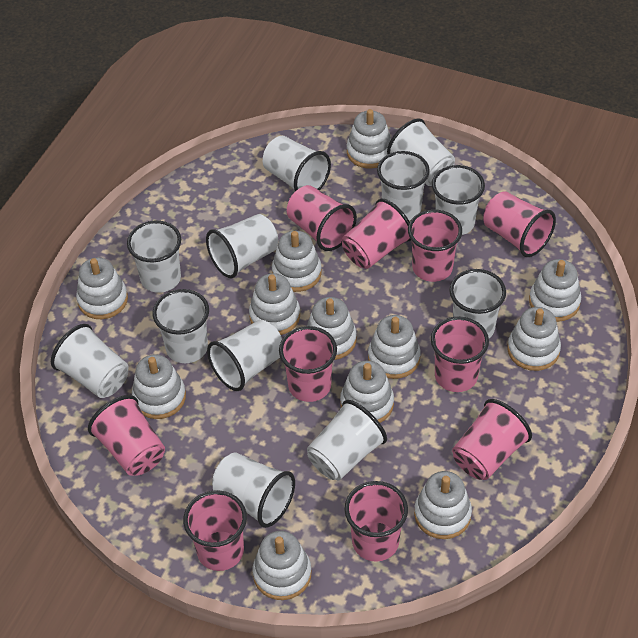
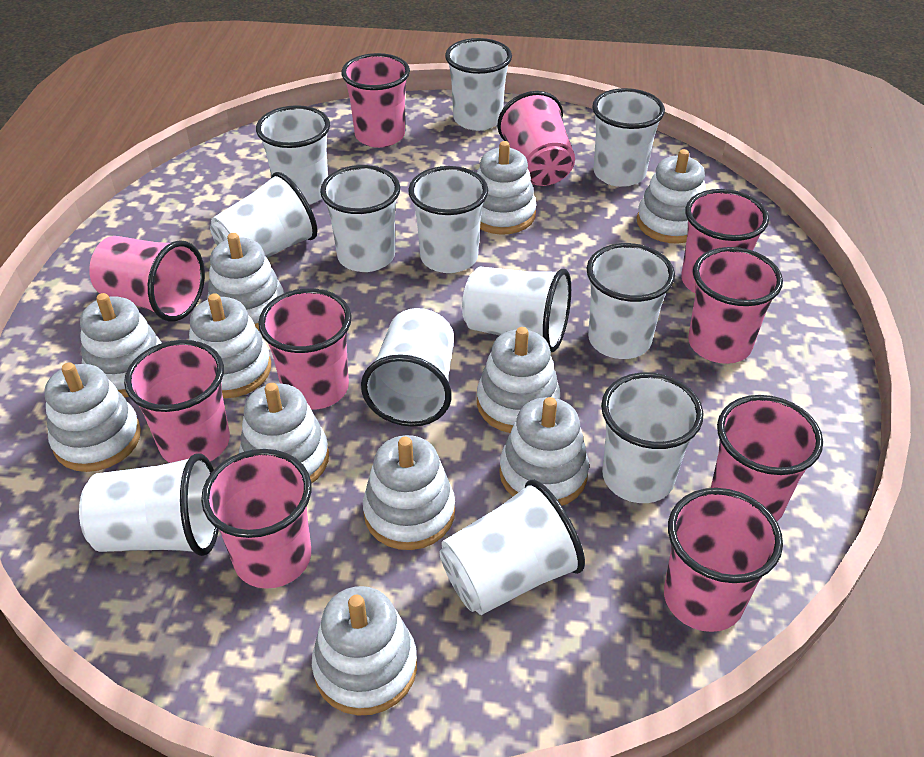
white stacking toy: [76,258,128,319] [132,354,186,419] [249,273,300,335] [253,531,312,600] [272,231,321,292] [307,297,357,360] [340,361,394,423] [347,109,391,168] [368,315,421,379] [414,471,472,539] [508,307,561,371] [529,259,581,322] = 12 -> [44,362,141,472] [80,293,162,397] [189,293,271,398] [207,233,284,331] [239,383,329,483] [312,586,417,716] [363,435,455,550] [477,141,537,235] [477,327,560,433] [499,397,589,506] [637,149,706,243] = 11

